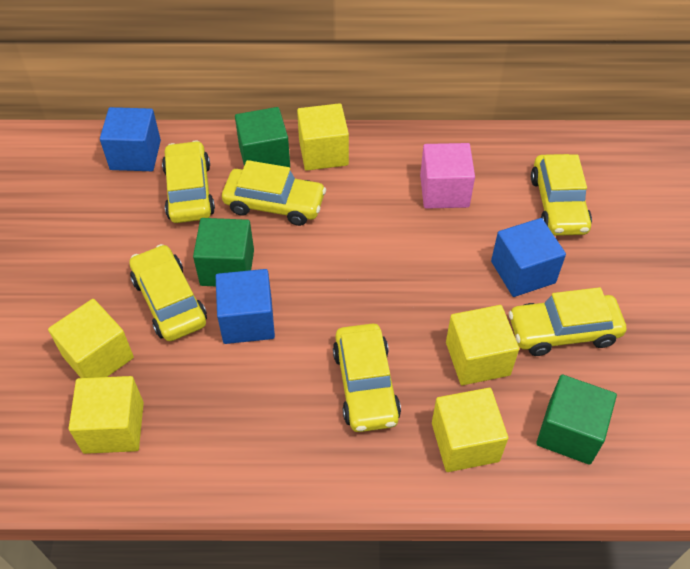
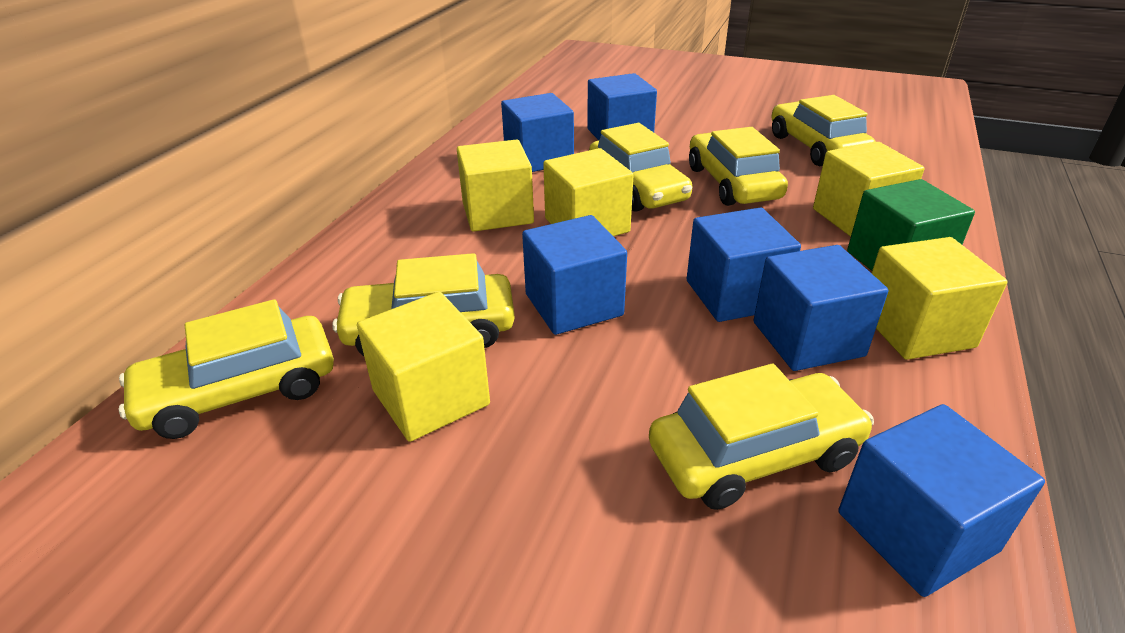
blue cube: [100,107,161,171] [215,269,275,344] [491,218,566,297] = 3 -> [501,93,574,172] [522,215,627,335] [587,73,657,140] [687,208,801,322] [754,245,888,371] [838,404,1045,597] = 6
green cube: [193,218,254,286] [235,107,290,167] [536,375,617,465] = 3 -> [847,179,975,271] = 1
pink cube: [420,143,475,209] = 1 -> none = 0

